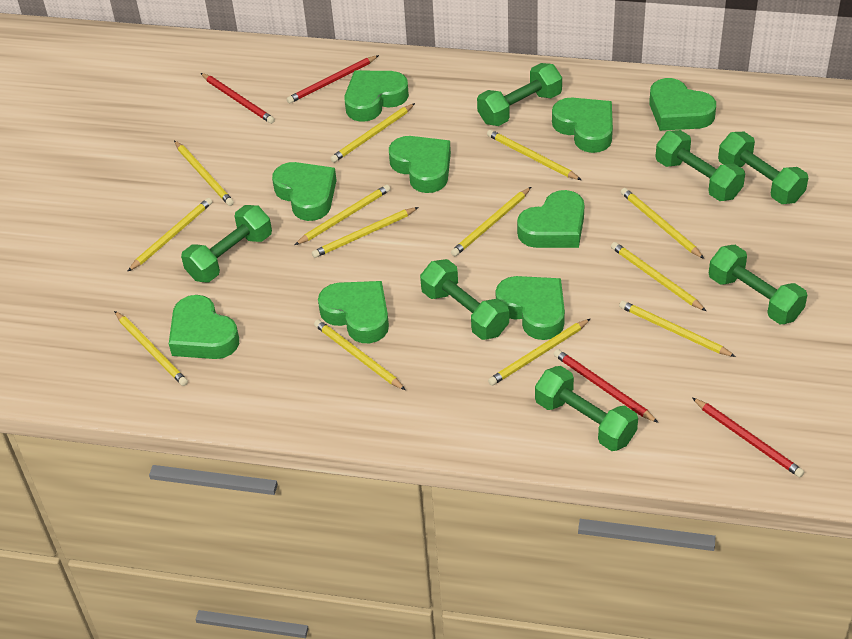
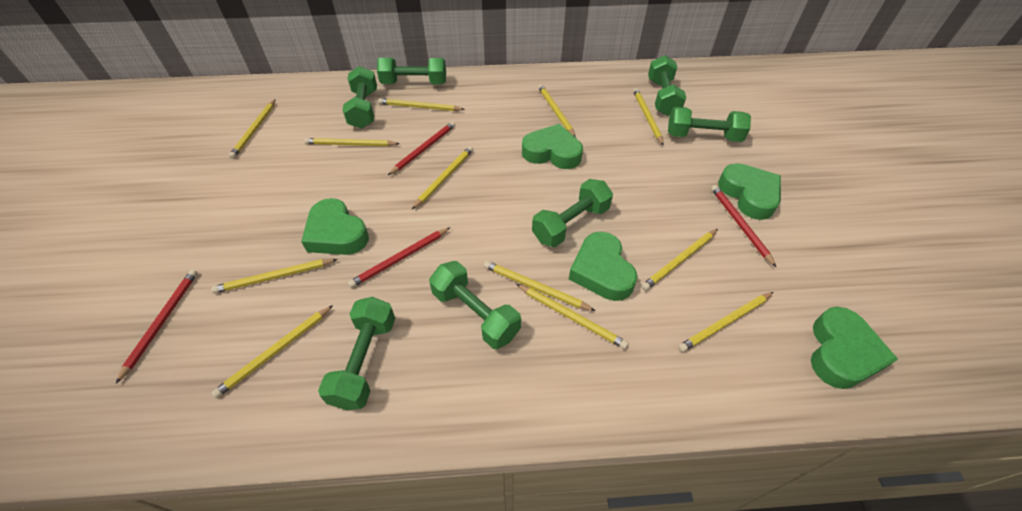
green heart: [169,295,239,359] [272,162,337,221] [318,281,389,343] [345,70,409,122] [389,136,451,193] [496,276,565,340] [517,190,584,248] [552,98,613,153] [649,78,716,131] = 9 -> [301,198,369,255] [522,124,583,169] [569,232,638,301] [718,163,781,220] [811,307,898,389] = 5
yellow pencil: [114,311,188,386] [127,198,212,272] [174,140,234,206] [295,185,390,245] [312,207,419,258] [314,320,406,390] [330,103,415,163] [451,187,531,256] [487,130,581,180] [488,319,590,386] [611,242,706,311] [619,301,736,357] [621,188,704,259] = 13 -> [211,259,338,293] [211,305,333,398] [229,99,276,159] [304,138,400,146] [378,98,465,111] [412,146,473,209] [484,261,595,311] [516,284,628,349] [538,84,576,138] [633,88,664,146] [641,229,718,291] [678,292,773,352] = 12

